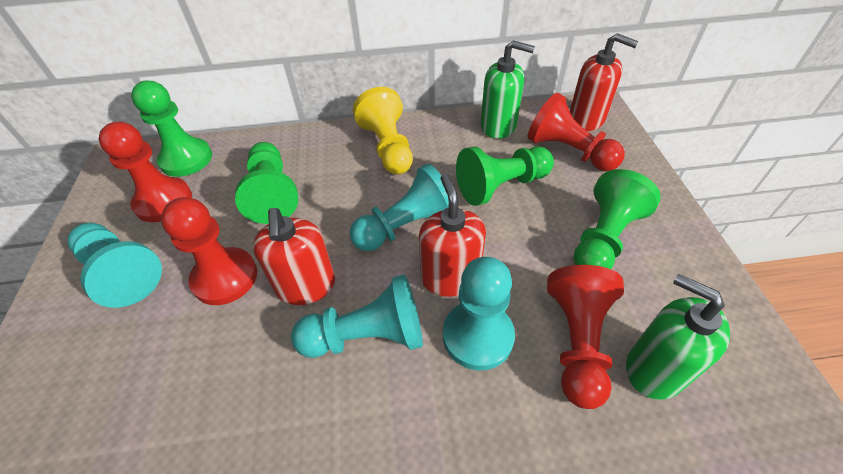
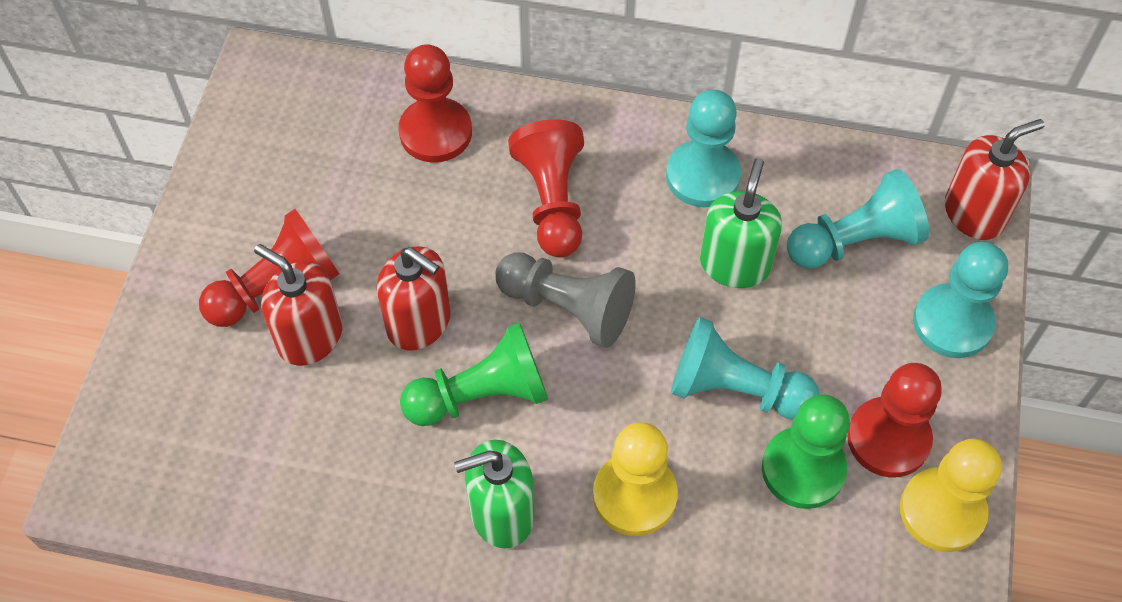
green pawn: [131,81,212,177] [235,142,298,224] [456,146,554,206] [573,169,661,269] = 4 -> [400,322,548,426] [762,394,850,509] = 2
grey pawn: none = 0 -> [495,252,636,348] = 1
yellow pawn: [353,87,413,174] = 1 -> [593,422,678,536] [900,439,1002,552] = 2

